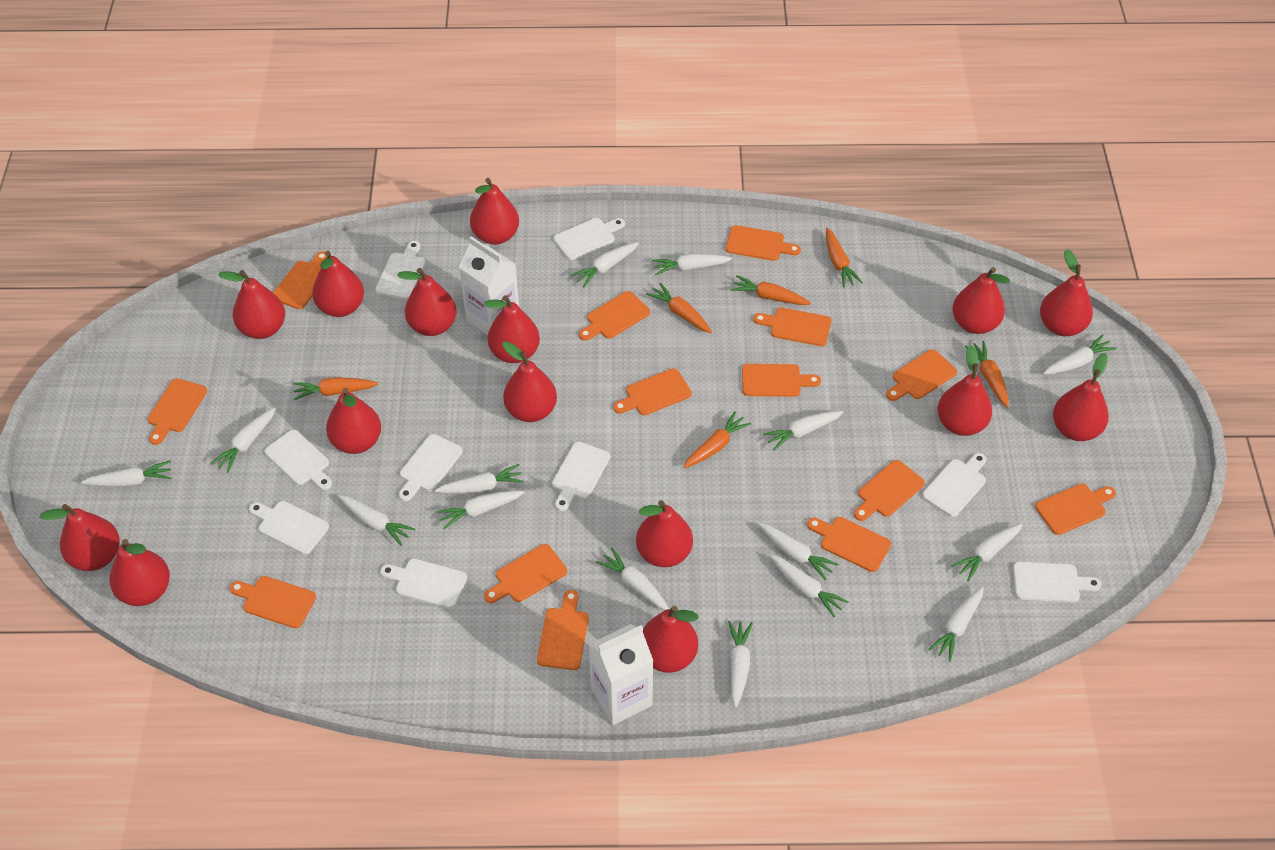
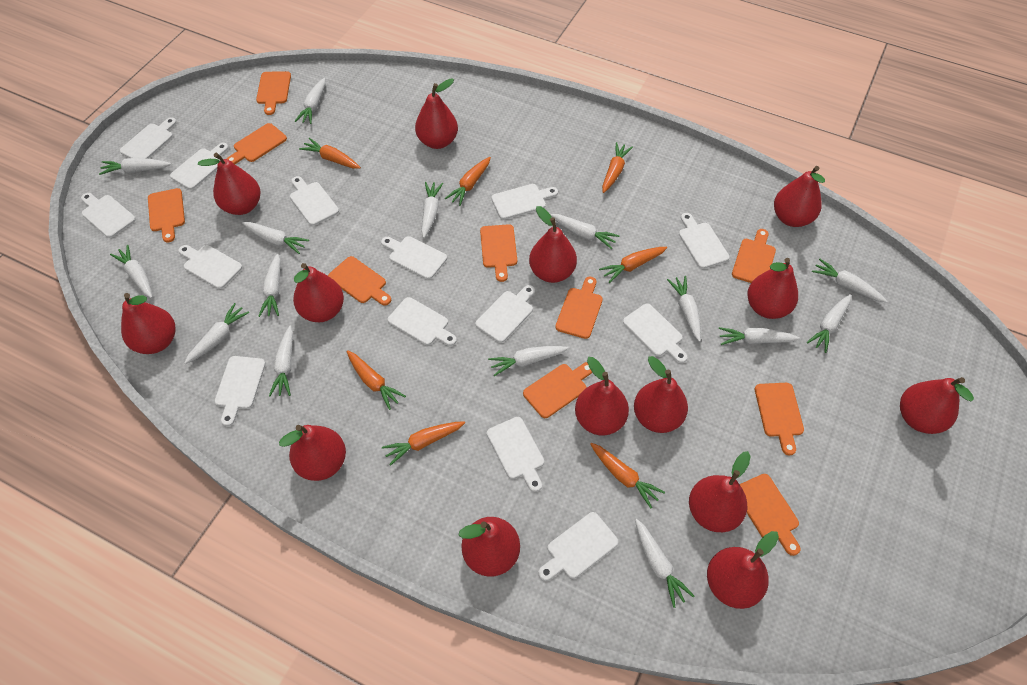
orange carrot: [293,377,378,400] [646,283,712,333] [683,411,751,468] [731,275,811,305] [826,228,863,288] [964,341,1009,408] = 6 -> [299,138,361,169] [346,350,406,410] [382,421,465,466] [445,157,491,206] [590,443,665,509] [599,247,667,283] [602,142,633,193] = 7
orange cutting board: [148,378,207,445] [230,576,316,628] [273,251,328,309] [484,544,567,603] [537,590,589,670] [579,291,650,341] [613,368,692,415] [726,225,801,261] [742,364,821,397] [753,308,831,346] [807,517,891,572] [854,460,925,521] [886,349,957,401] [1035,484,1116,535] = 14 -> [148,188,185,243] [226,123,287,164] [256,71,291,115] [328,256,391,305] [480,224,517,282] [523,362,593,418] [555,276,603,339] [732,229,776,283] [740,474,800,556] [755,383,804,455] = 10
red pear: [39,504,120,571] [109,539,170,606] [218,270,285,339] [312,251,364,317] [326,388,381,454] [397,268,456,336] [470,178,519,245] [484,295,540,363] [503,341,557,422] [636,500,693,567] [643,606,699,673] [937,345,992,436] [953,267,1010,334] [1040,249,1093,336] [1053,353,1109,441] = 15 -> [121,293,175,354] [198,153,261,215] [279,425,346,481] [293,263,344,322] [415,78,458,149] [458,517,520,577] [529,206,577,283] [575,357,629,436] [634,356,688,433] [689,451,750,532] [707,531,779,609] [747,258,798,319] [774,166,825,227] [900,377,974,434] = 14
white carton: [459,236,519,335] [588,624,653,725] = 2 -> none = 0
white cutting board: [249,501,329,555] [264,430,332,490] [375,241,426,299] [380,559,467,609] [399,434,463,501] [552,442,610,511] [554,218,625,260] [922,453,986,517] [1013,562,1101,602] = 9 -> [81,193,136,238] [120,117,177,159] [170,143,229,190] [178,245,242,289] [215,356,266,426] [290,176,339,226] [381,236,447,279] [388,297,457,346] [475,285,535,343] [487,417,544,492] [491,184,558,220] [538,512,618,581] [623,304,687,363] [679,213,730,269] = 14

